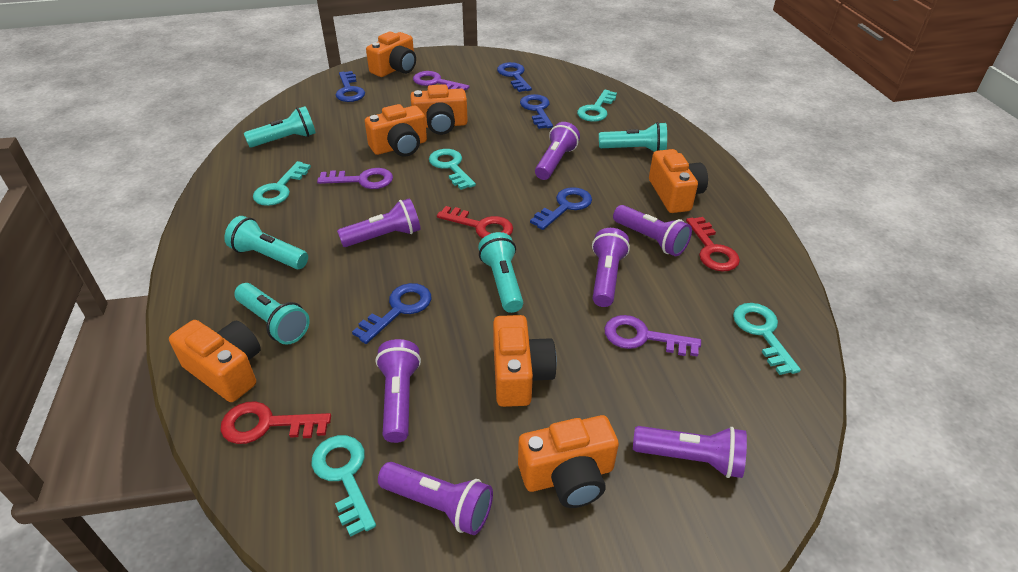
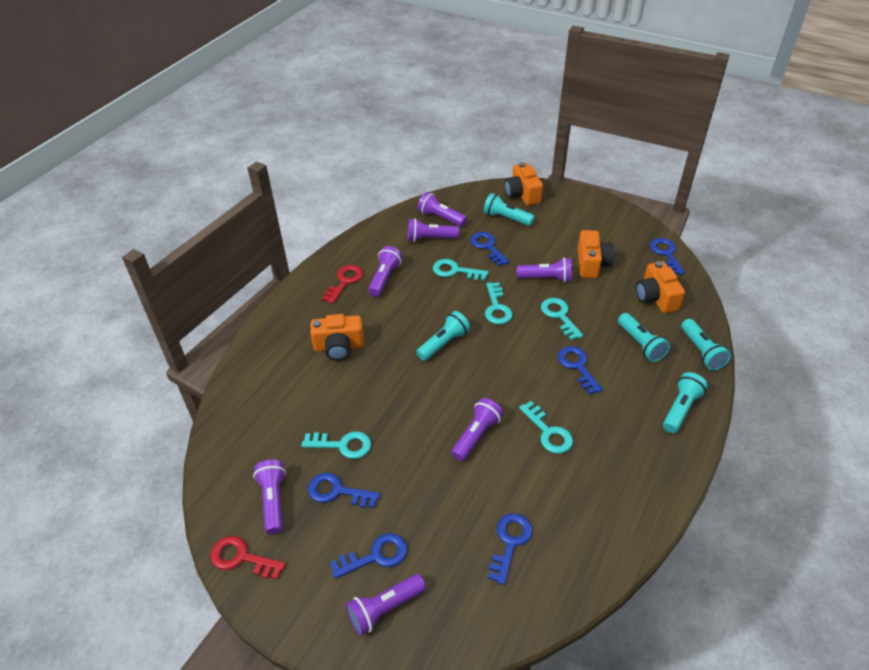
blue key: [336,71,365,102] [352,283,431,344] [497,62,532,92] [520,94,553,129] [530,187,592,230] = 5 -> [308,473,380,508] [330,533,407,579] [470,232,510,266] [488,513,533,585] [557,346,603,395] [650,238,685,275] = 6
orange camera: [169,320,261,402] [365,104,427,157] [366,32,416,77] [411,84,468,135] [493,315,557,407] [518,415,619,508] [649,149,708,213] = 7 -> [310,314,364,361] [504,162,543,206] [578,230,615,278] [636,261,685,313] = 4
purple key: [317,168,393,189] [413,71,470,90] [604,315,701,357] = 3 -> none = 0
red key: [220,401,331,444] [437,206,513,238] [686,217,740,271] = 3 -> [211,536,286,579] [322,265,363,304] = 2

